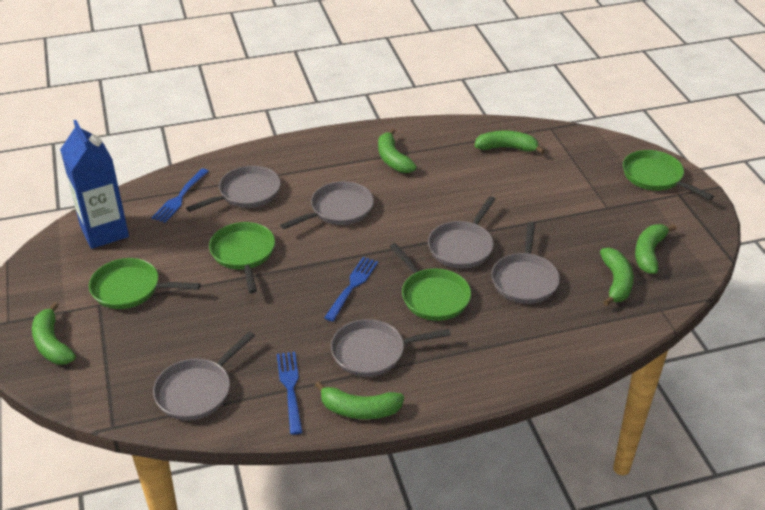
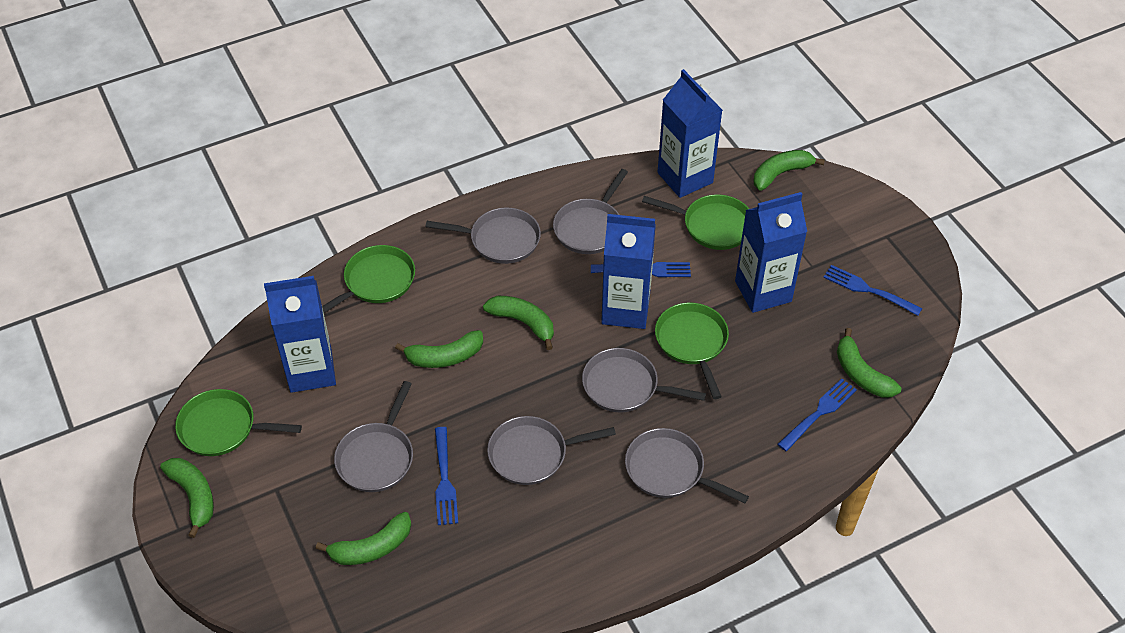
blue carton: [60,120,129,249] = 1 -> [264,276,336,393] [601,214,656,329] [658,69,723,198] [735,192,807,313] = 4
blue fork: [152,168,209,223] [277,352,302,435] [324,257,378,321] = 3 -> [435,427,458,525] [591,262,691,277] [777,379,857,451] [823,265,922,316] = 4

